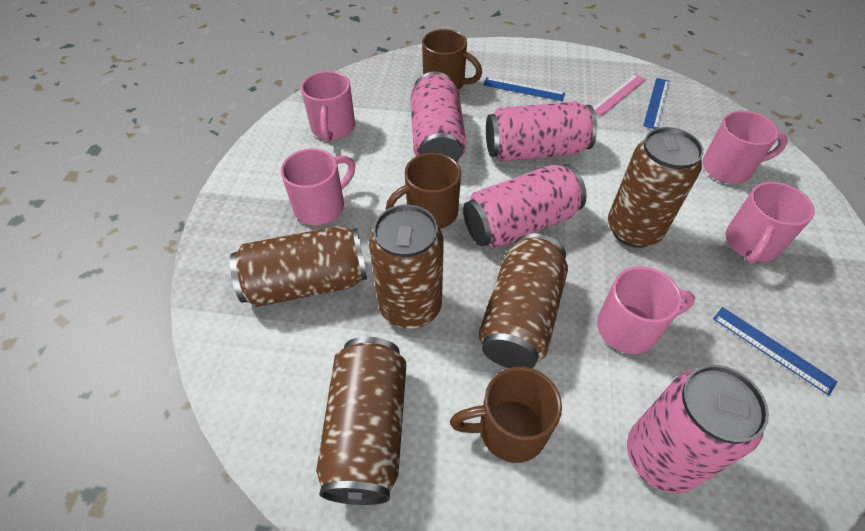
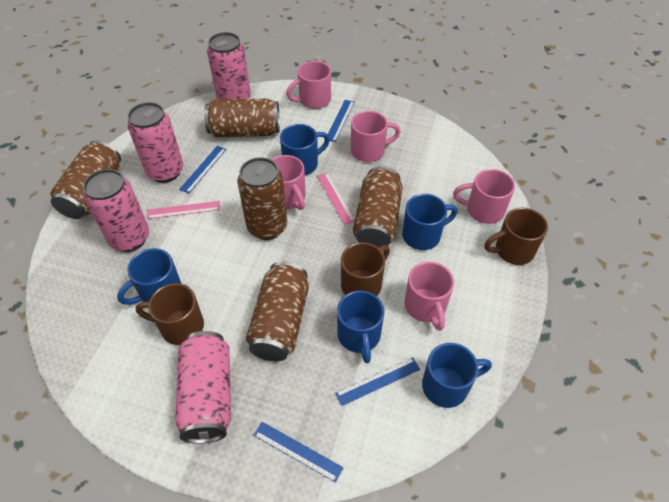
blue mug: none = 0 -> [117,248,181,305] [280,124,330,175] [337,290,384,363] [402,194,457,250] [422,343,492,408] = 5
blue ruler: [483,77,565,101] [643,78,670,129] [713,307,838,396] = 3 -> [179,146,227,193] [254,422,344,483] [328,100,354,142] [335,357,420,406] = 4
pink ruler: [593,74,646,116] = 1 -> [147,201,220,219] [317,172,355,225] = 2

